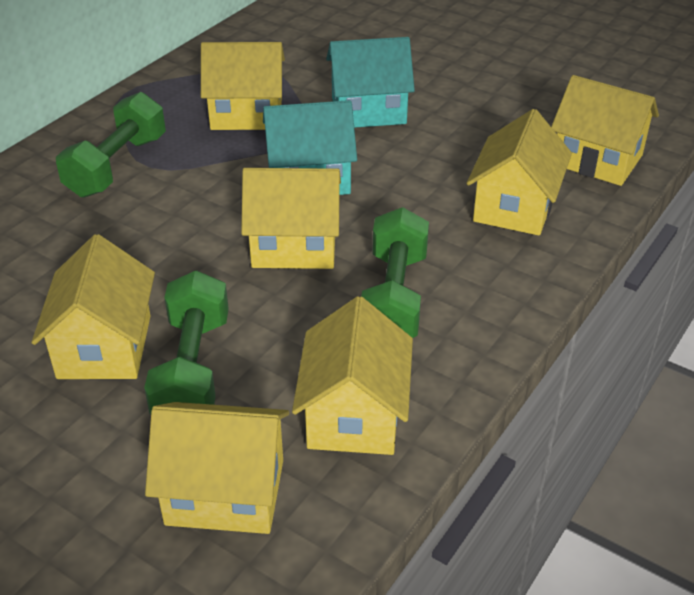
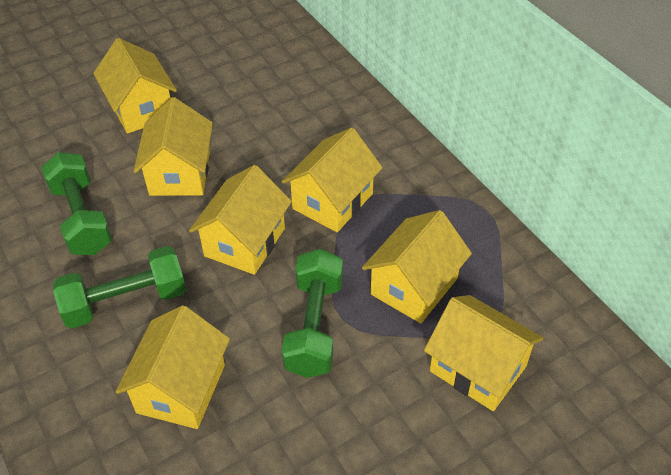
turquoise house: [263,100,357,195] [326,37,415,128] = 2 -> none = 0

